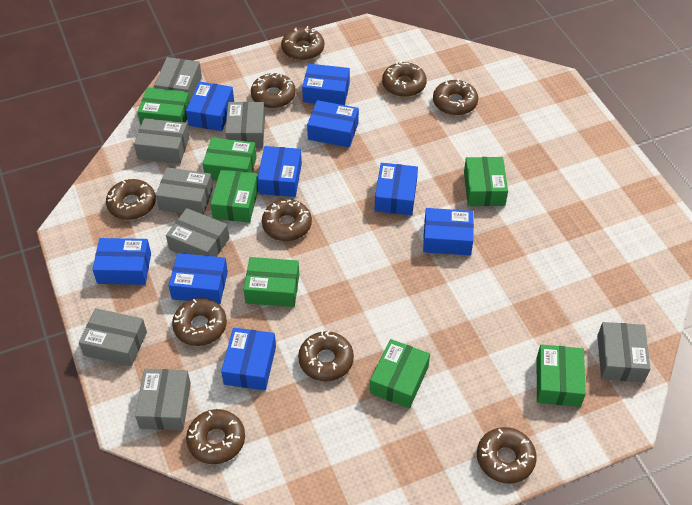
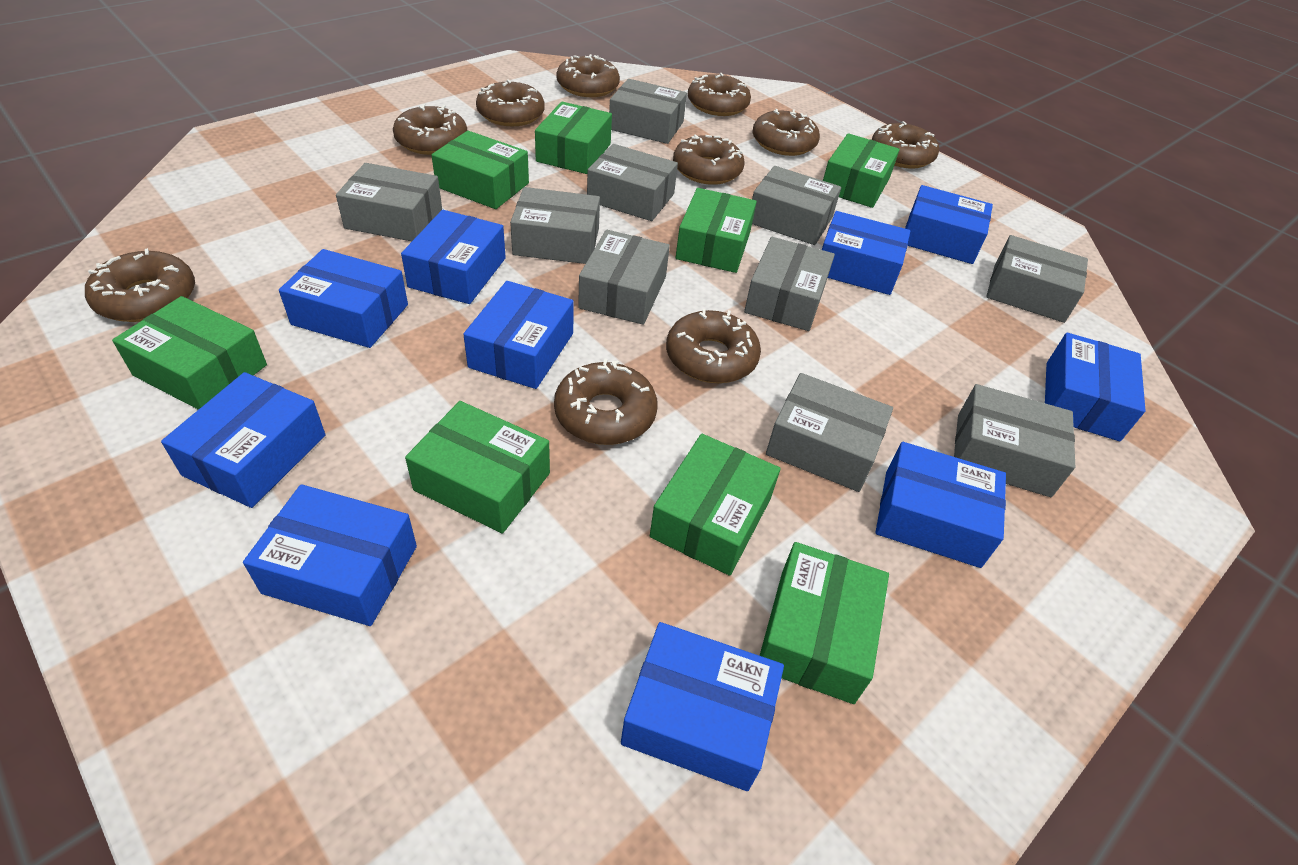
blue box: [92,238,151,285] [169,253,228,304] [186,81,234,131] [221,328,276,390] [257,146,302,197] [302,64,350,105] [307,100,359,148] [375,163,418,215] [423,208,474,255] = 9 -> [161,372,325,508] [243,484,417,626] [279,249,408,348] [401,210,506,304] [463,281,574,389] [621,622,784,791] [822,211,910,295] [875,442,1006,568] [905,185,993,264] [1045,332,1146,441] = 10
green box: [138,87,190,125] [203,138,257,180] [210,170,258,223] [244,257,299,307] [370,339,430,409] [464,157,508,206] [537,344,586,407] = 7 -> [112,296,267,410] [405,401,550,533] [432,131,529,209] [535,102,612,174] [650,434,781,576] [675,188,757,273] [760,542,889,704] [823,133,900,208] = 8
grey box: [79,308,147,366] [134,118,189,164] [135,369,191,430] [154,57,202,100] [156,167,213,215] [166,208,229,257] [225,102,265,148] [597,322,650,382] = 8 -> [336,163,442,241] [510,187,600,264] [578,230,670,325] [587,144,678,221] [609,79,687,144] [744,237,835,331] [752,166,841,245] [766,373,893,492] [954,384,1075,497] [986,235,1088,323] = 10

